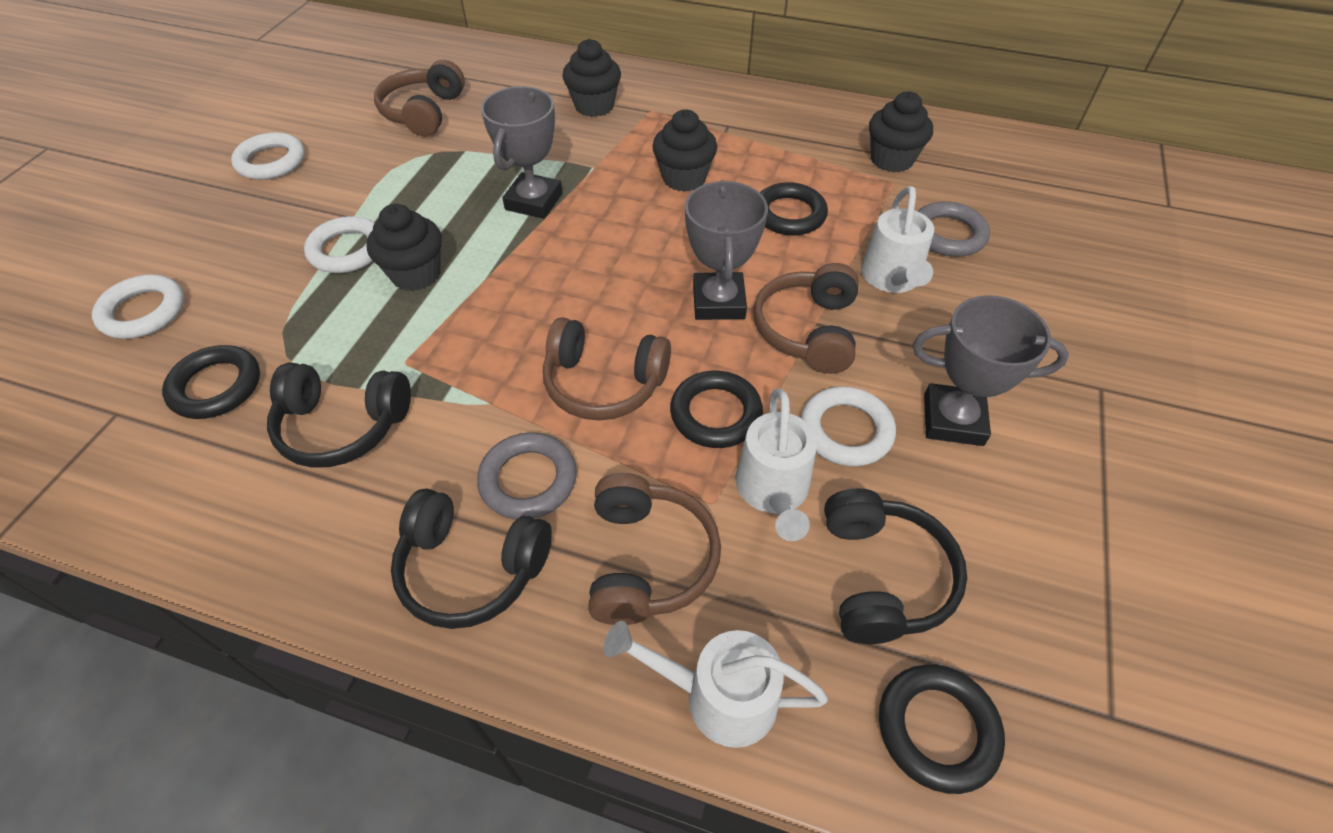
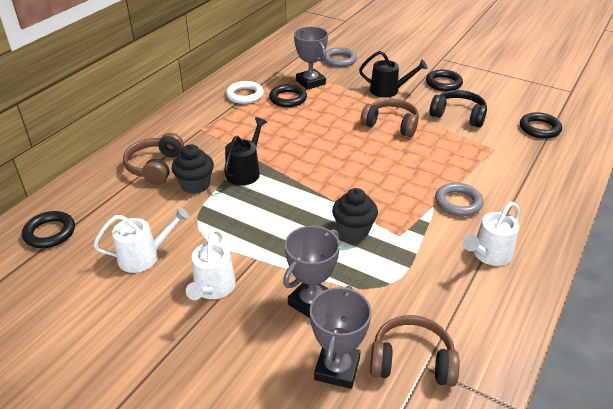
black cupcake: [366,204,442,291] [562,39,621,117] [652,109,717,192] [869,91,933,173] = 4 -> [172,144,214,194] [332,188,378,241] = 2
black headphones: [267,363,411,468] [391,488,552,629] [824,488,967,644] = 3 -> [429,90,487,127] = 1
black watering can: none = 0 -> [224,117,267,186] [359,51,428,98] = 2
brown headphones: [374,60,465,136] [543,317,671,420] [588,473,721,625] [754,263,859,374] = 4 -> [123,133,184,185] [361,99,419,137] [370,315,460,387] = 3
white ring: [92,275,184,339] [231,132,305,180] [304,216,375,273] [801,386,896,466] = 4 -> [226,81,264,104] = 1

